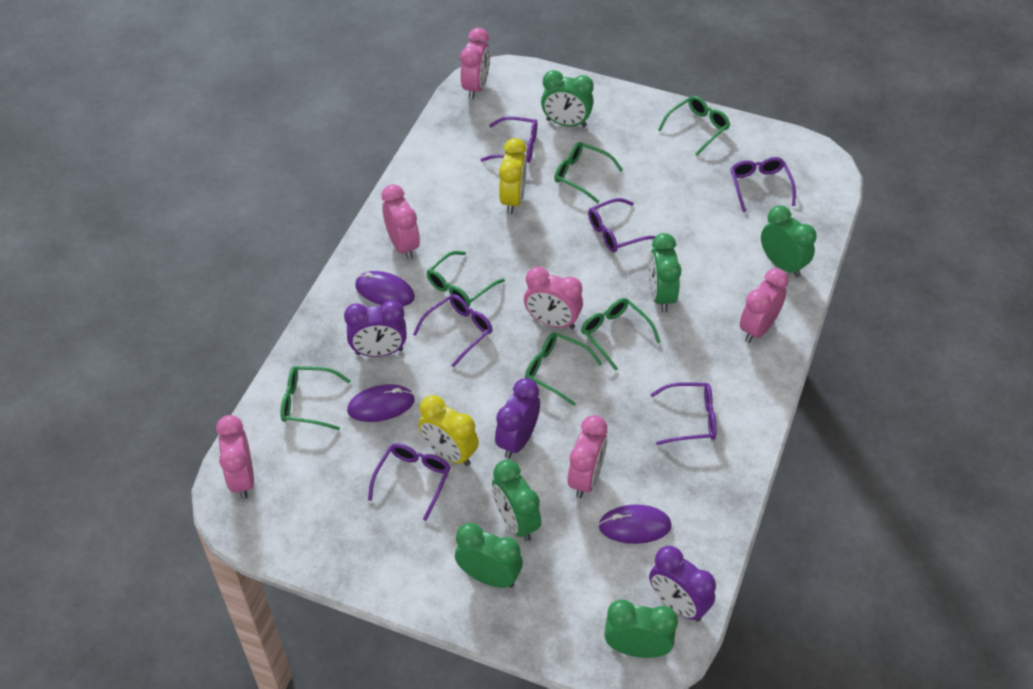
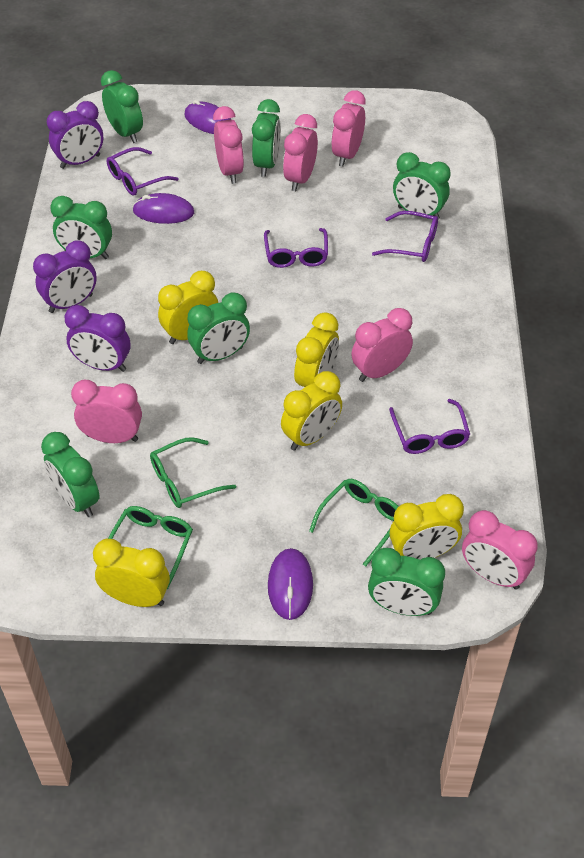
green clock: [455,523,523,588] [492,460,541,542] [541,70,594,127] [604,599,678,658] [649,233,681,312] [761,205,817,278] = 6 -> [41,432,100,517] [50,196,112,259] [101,70,143,143] [187,293,250,364] [252,99,281,177] [368,548,445,616] [393,152,451,219] = 7
green glasses: [280,366,351,430] [427,251,505,307] [525,332,602,406] [554,142,623,203] [581,298,660,371] [658,96,730,156] = 6 -> [108,506,193,589] [150,437,236,508] [309,479,399,566] = 3
purple glasses: [368,443,451,521] [413,294,493,367] [481,116,537,163] [588,198,656,252] [650,382,717,445] [731,157,796,212] = 6 -> [107,147,179,196] [264,228,328,268] [372,211,438,262] [389,399,470,454] = 4
yellow clock: [418,395,479,466] [499,138,527,214] = 2 -> [93,539,170,607] [158,271,218,344] [281,371,342,451] [294,312,339,387] [390,494,464,560] = 5

